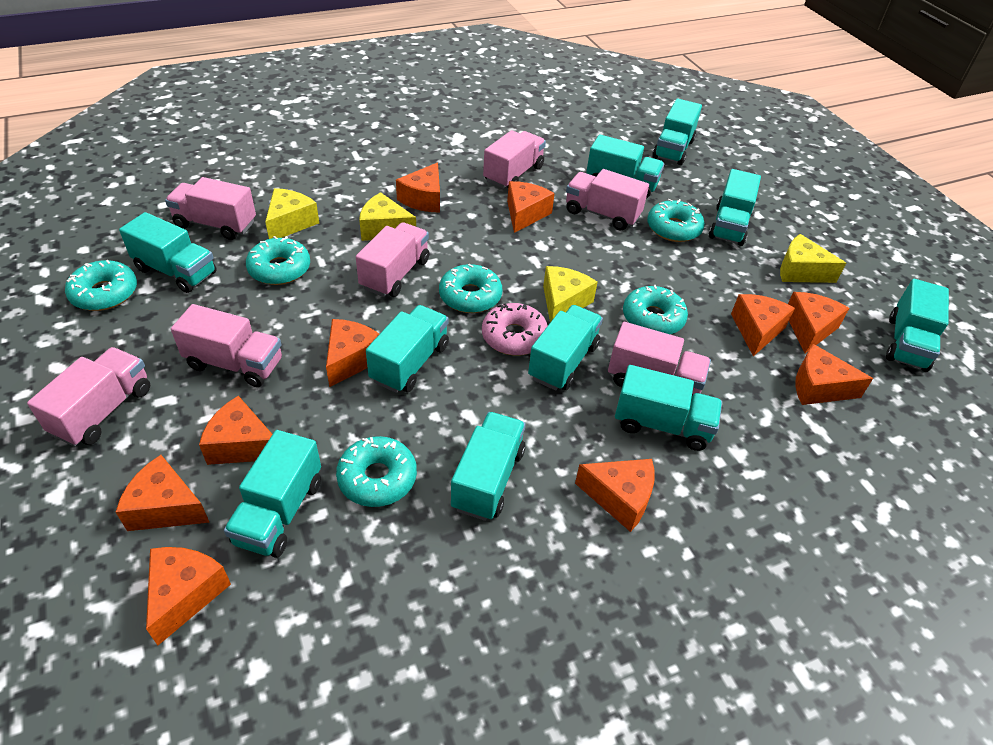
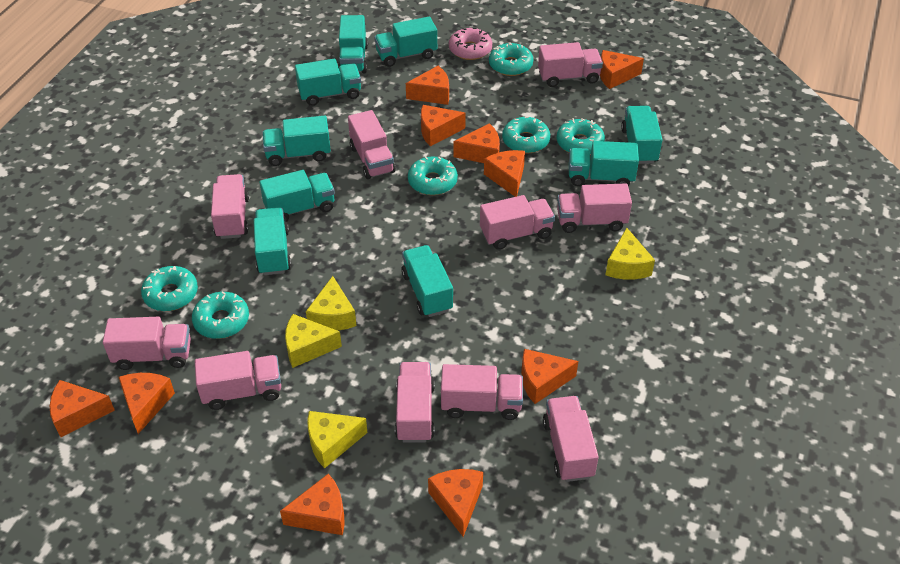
pink truck: [27,347,150,447] [165,177,256,240] [171,304,282,387] [356,222,429,297] [483,130,546,189] [566,169,649,231] [608,322,711,396] = 7 -> [103,317,191,370] [195,351,281,410] [211,174,249,239] [348,110,395,179] [395,362,435,443] [441,364,523,420] [480,195,555,250] [538,42,603,87] [543,396,599,482] [557,183,632,233] = 10
turquoise truck: [119,212,217,293] [224,430,321,558] [366,305,449,393] [451,412,526,521] [528,305,603,390] [586,135,664,198] [615,365,722,451] [652,99,702,165] [709,169,761,246] [886,279,949,372] = 10 -> [254,207,291,275] [259,170,335,221] [262,116,331,166] [295,59,361,106] [338,15,368,73] [374,17,437,67] [401,245,453,317] [569,141,639,186] [621,106,662,164] = 9

